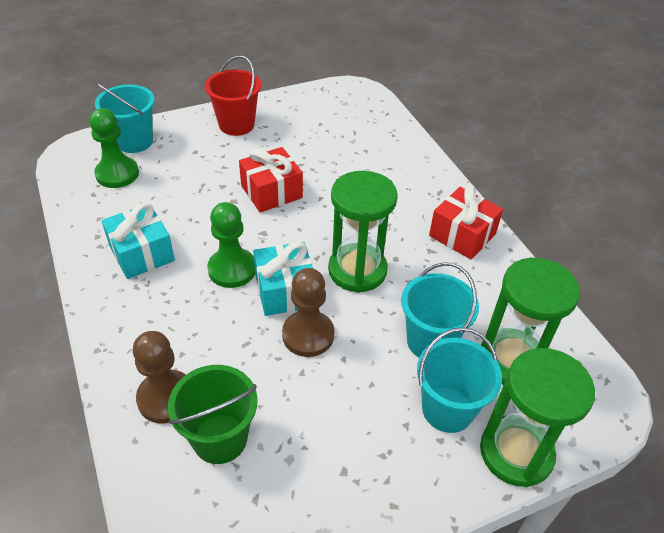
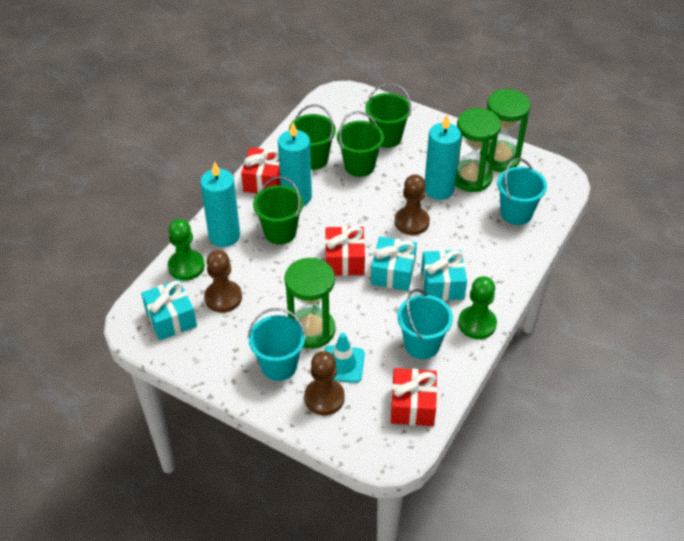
brown pawn: [133,331,186,423] [282,268,335,357] = 2 -> [204,250,242,313] [304,351,345,415] [395,174,430,235] = 3
green bucket: [168,365,258,464] = 1 -> [253,176,303,245] [289,105,336,170] [337,111,384,177] [365,83,411,148] = 4
red bucket: [205,55,261,136] = 1 -> none = 0
red gift: [239,147,303,213] [429,185,503,260] = 2 -> [241,148,281,193] [325,226,365,276] [391,368,437,426] = 3
turquoise candle: none = 0 -> [200,161,240,247] [278,123,312,206] [425,115,461,200] = 3
turquoise gift: [101,203,175,279] [253,242,313,316] = 2 -> [141,279,197,340] [371,237,417,291] [421,250,467,301] = 3
turquoise traffic cone: none = 0 -> [325,333,365,383] = 1

